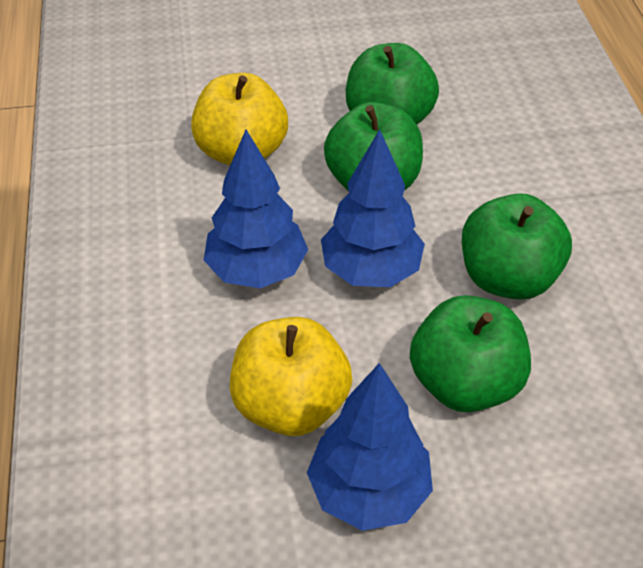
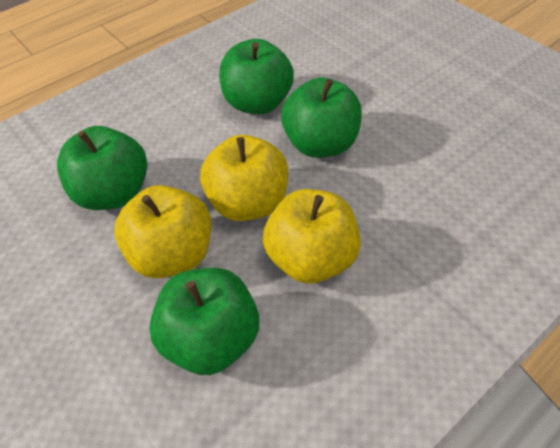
blue tree: [204,129,308,288] [307,363,433,531] [321,129,425,287] = 3 -> none = 0
yellow apple: [191,73,288,165] [230,317,352,436] = 2 -> [114,185,211,278] [200,135,289,221] [263,189,361,284] = 3

